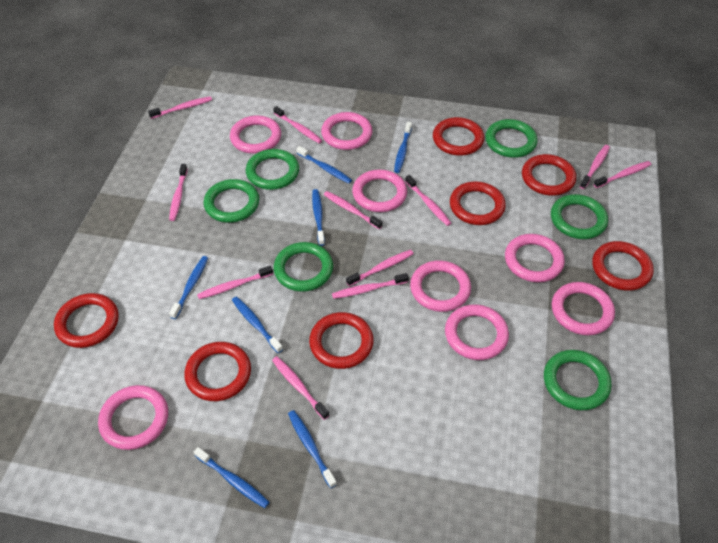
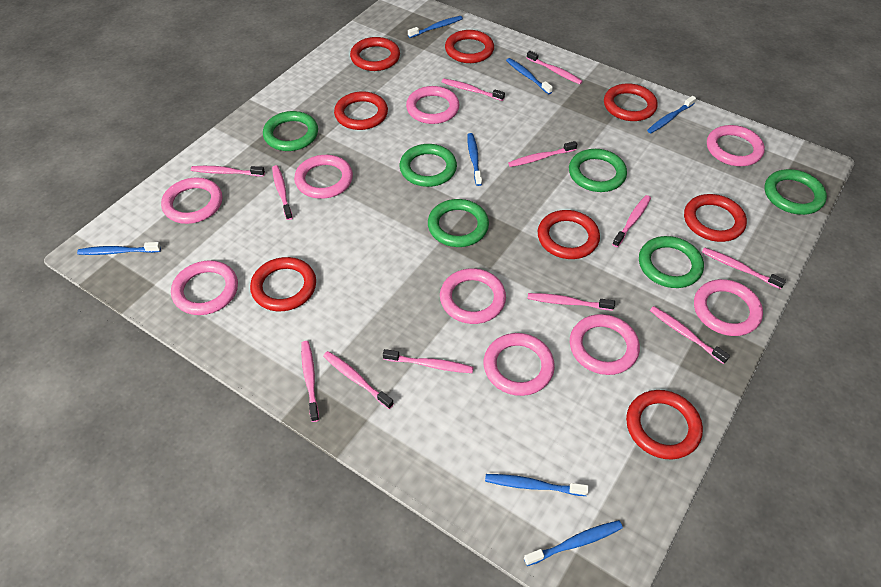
pink ring: [98,385,168,450] [230,115,281,154] [321,112,372,150] [352,170,407,212] [410,260,471,312] [445,304,509,360] [505,234,565,282] [552,282,615,335] = 8 -> [161,177,222,224] [171,260,238,315] [294,155,353,199] [406,86,460,124] [440,268,506,324] [484,333,555,396] [570,314,640,375] [694,279,763,336] [707,125,765,166] = 9
pink toothbrush: [148,96,212,119] [169,164,188,221] [197,266,273,299] [272,356,329,420] [273,106,323,143] [324,191,382,229] [332,273,409,299] [346,250,413,286] [405,175,451,226] [580,145,610,189] [593,161,651,188] = 11 -> [191,166,265,176] [272,165,293,220] [301,341,319,422] [323,351,394,409] [383,349,473,373] [442,78,505,101] [508,141,577,167] [527,51,583,84] [528,293,615,311] [612,195,651,247] [650,306,730,364] [702,247,786,289] = 12
red ring: [54,293,119,348] [184,342,251,401] [309,312,373,369] [433,117,484,156] [450,181,506,225] [522,154,576,196] [592,241,654,291] = 7 -> [250,257,316,311] [334,91,388,130] [350,37,400,71] [445,30,494,63] [538,210,600,259] [604,83,658,121] [626,390,703,459] [684,194,747,242] = 8

